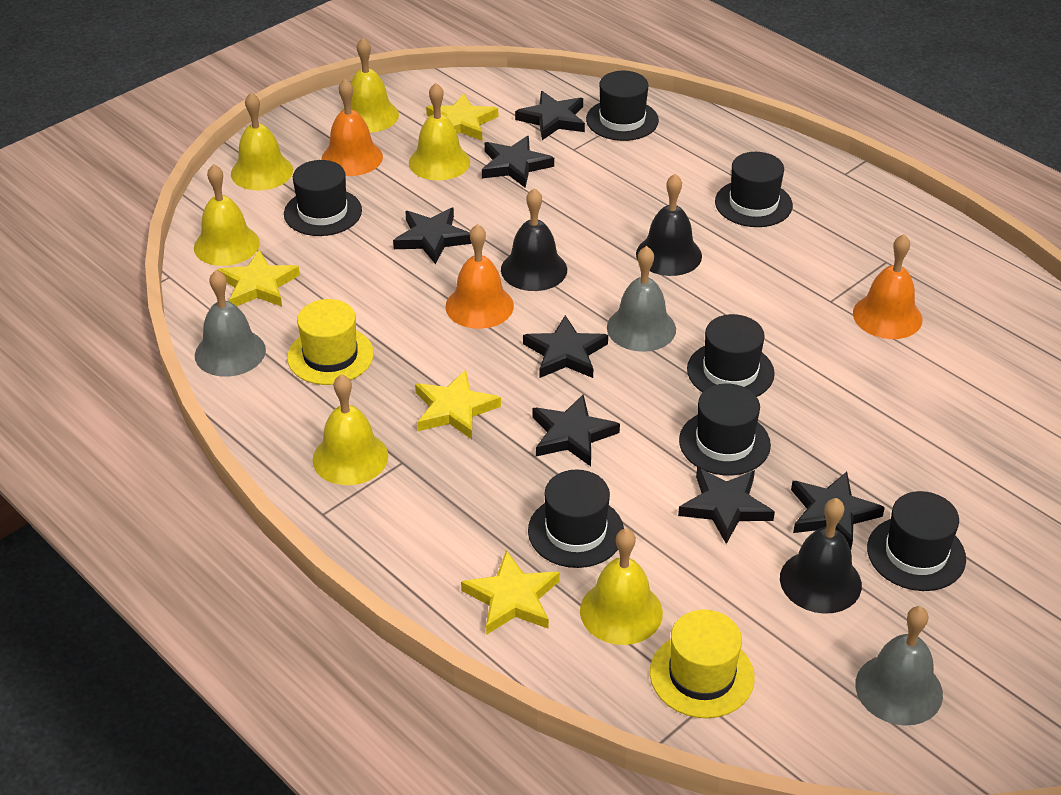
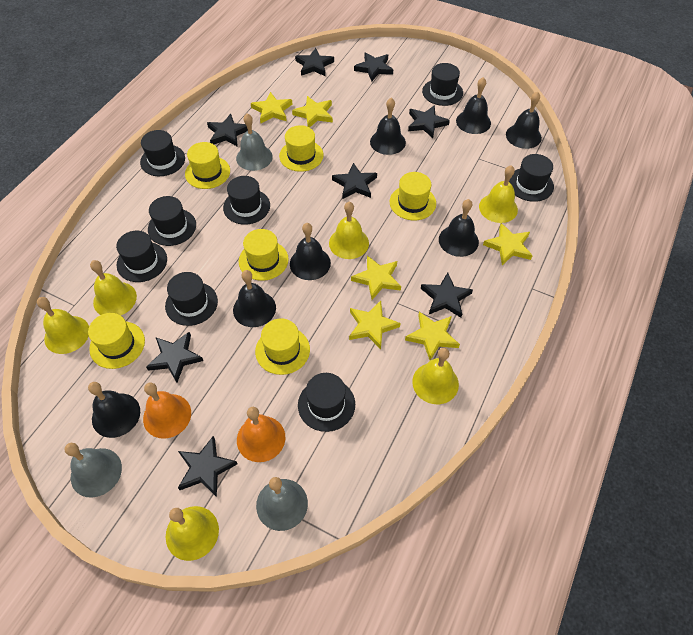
black bell: [501,188,567,291] [636,174,702,276] [780,498,862,614] = 3 -> [88,382,140,438] [233,270,276,327] [290,223,331,280] [370,98,406,155] [439,199,479,257] [456,77,491,134] [506,91,542,149] = 7
black hat: [284,160,362,236] [528,470,624,568] [586,71,659,141] [679,384,771,476] [687,314,775,397] [715,152,793,227] [867,491,966,591] = 7 -> [116,231,167,282] [140,130,185,176] [148,196,196,246] [165,272,218,326] [223,176,270,225] [298,373,355,432] [422,63,463,106] [509,154,554,202] = 8
black star: [393,208,472,264] [482,136,554,188] [515,91,585,140] [523,315,608,378] [532,394,620,466] [678,467,775,544] [791,472,885,550] = 7 -> [146,332,203,382] [178,436,237,497] [207,114,248,147] [295,48,334,76] [332,163,377,199] [354,52,393,81] [408,105,450,138] [421,272,473,318] = 8
orange bell: [321,79,383,176] [445,224,514,329] [853,234,922,339] = 3 -> [143,382,191,439] [237,407,285,462] = 2
yellow hat: [287,299,374,385] [650,610,755,718] = 2 -> [88,313,145,369] [185,142,230,189] [239,229,289,281] [255,318,310,375] [279,125,324,172] [390,172,436,220] = 6
yellow star: [217,250,300,307] [415,370,501,439] [426,93,498,141] [461,550,560,635] = 4 -> [251,92,293,123] [292,96,333,128] [349,301,400,350] [351,255,401,300] [405,312,460,360] [483,223,533,265] = 6

